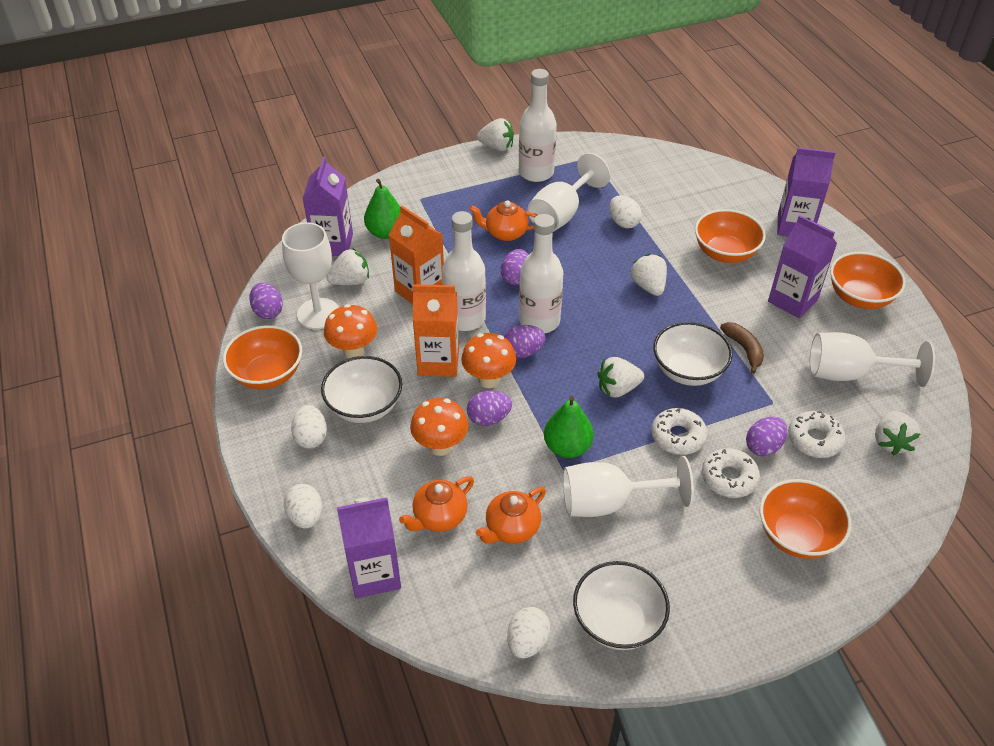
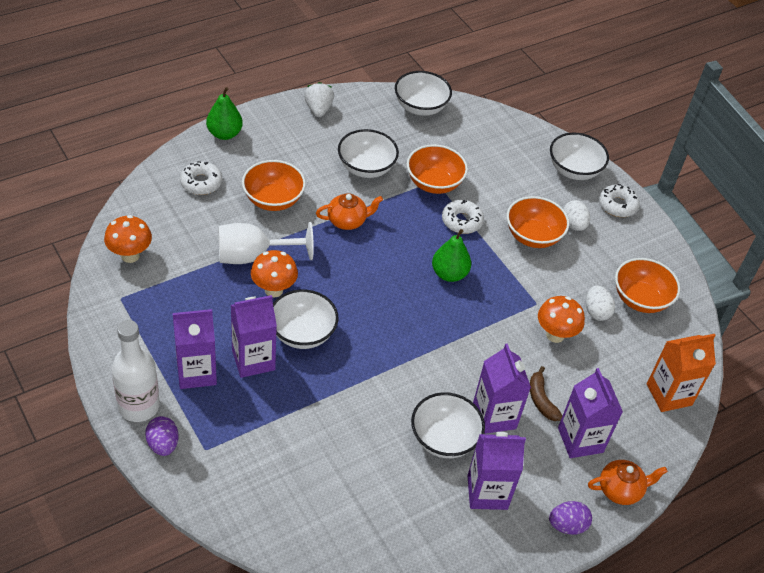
orange carton: [389,206,444,304] [413,284,459,377] = 2 -> [647,334,716,412] = 1
orange teapot: [399,476,474,532] [469,200,537,241] [476,487,546,544] = 3 -> [316,193,383,230] [588,460,668,505] = 2
purple carton: [303,157,353,256] [337,497,401,598] [768,215,837,319] [777,147,836,236] = 4 -> [173,309,217,389] [231,295,277,378] [467,432,526,510] [473,344,531,434] [558,368,623,458] = 5
purple egg: [249,283,283,319] [467,391,512,426] [501,249,529,285] [504,325,546,358] [746,417,787,457] = 5 -> [145,416,178,456] [549,501,592,535] = 2
white bottle: [442,211,486,331] [519,69,557,182] [519,214,563,333] = 3 -> [111,320,160,422] = 1
white bowl: [321,356,402,423] [573,561,670,650] [653,322,733,386] = 3 -> [273,289,339,349] [338,129,399,178] [395,71,452,116] [411,392,485,458] [550,132,609,180] = 5
white egg: [284,484,322,529] [291,405,327,449] [507,607,550,658] [609,195,642,228] = 4 -> [563,200,590,231] [586,286,615,321] = 2
white goblet: [282,222,339,330] [528,153,610,232] [563,456,694,517] [810,332,935,387] = 4 -> [218,222,314,264] = 1
white strawberry: [326,249,369,285] [477,118,514,151] [597,357,644,397] [630,254,667,296] [875,411,921,456] = 5 -> [304,82,334,117] = 1

